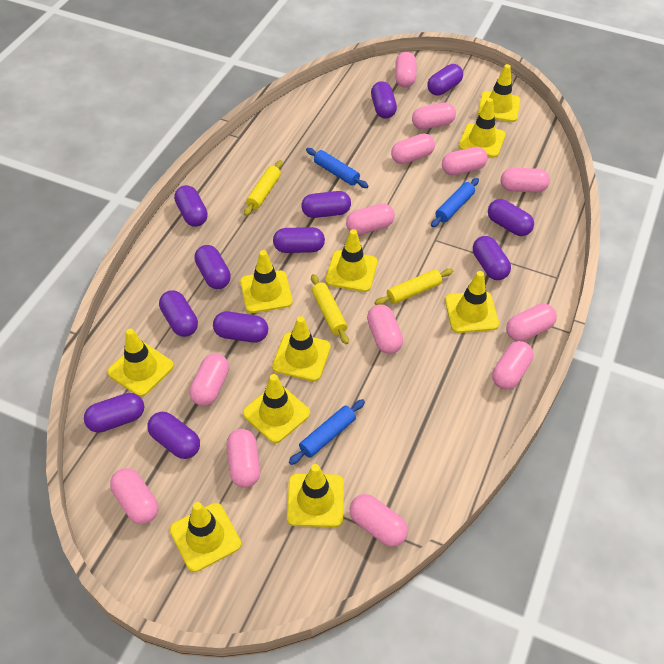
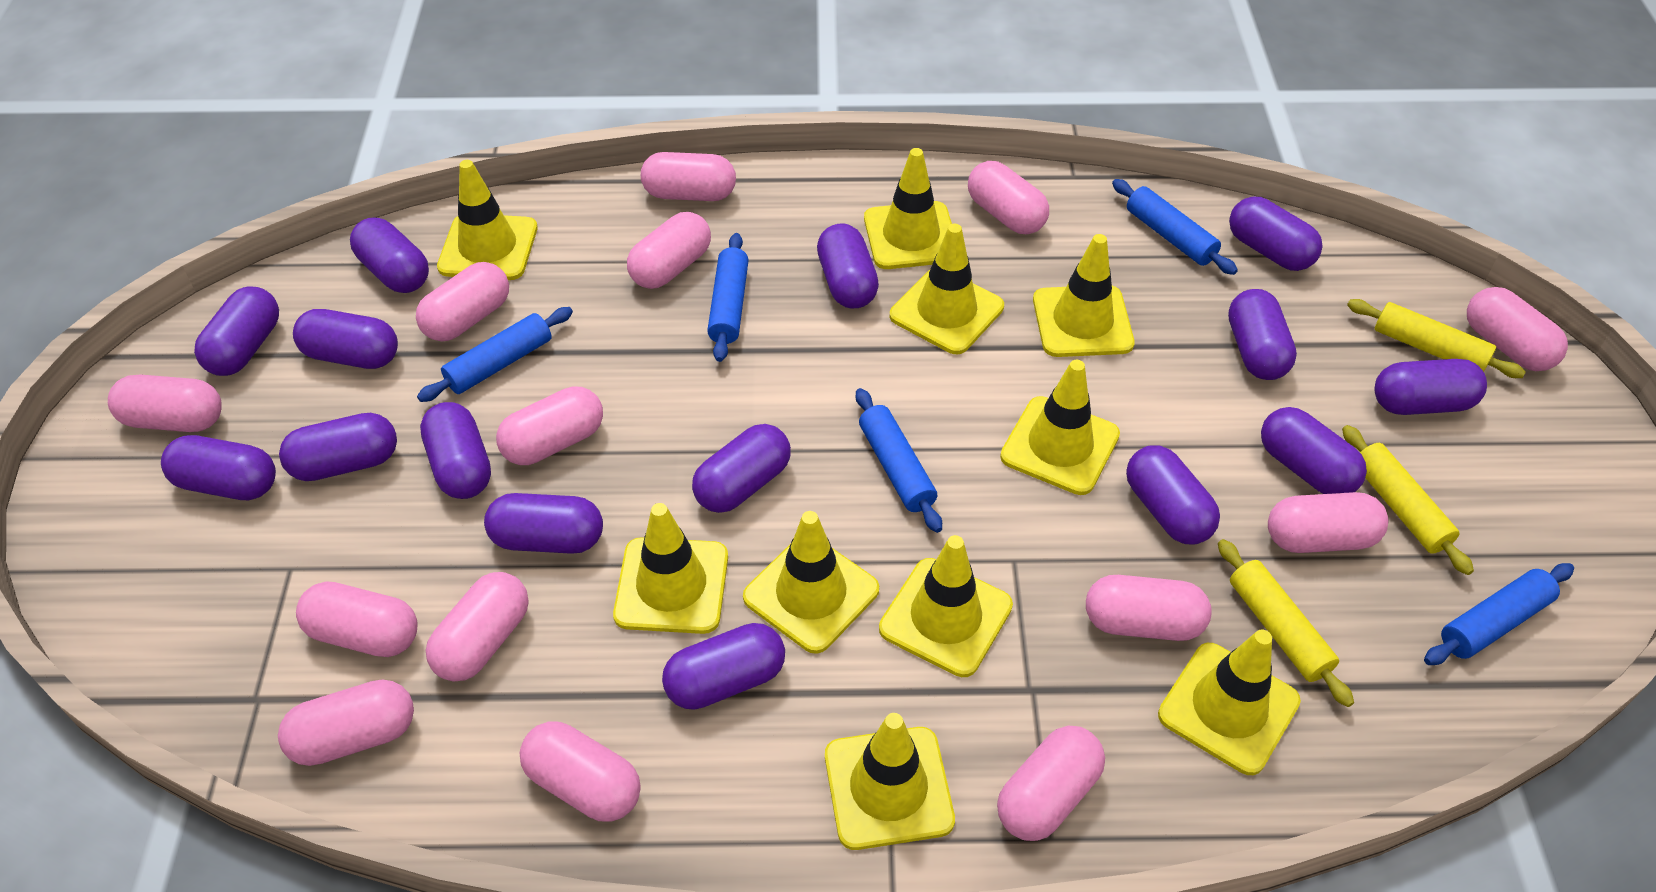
blue rolling pin: [289,399,365,465] [306,148,369,188] [431,178,479,227] = 3 -> [417,307,573,402] [707,233,749,362] [856,388,942,533] [1112,179,1238,275] [1424,563,1574,665] = 5
pink capsule: [110,468,158,524] [189,353,229,406] [227,429,260,488] [346,203,395,235] [350,494,408,547] [367,304,403,354] [391,133,435,164] [395,52,416,87] [412,103,456,130] [442,147,487,175] [492,341,533,389] [501,168,550,192] [506,304,557,341] = 13 -> [108,374,222,432] [278,680,414,766] [296,581,417,657] [416,262,509,341] [426,572,529,682] [496,387,603,465] [520,721,641,822] [627,212,711,289] [641,152,736,201] [968,161,1049,234] [997,726,1105,841] [1086,575,1212,641] [1268,492,1388,553] [1467,287,1568,371] = 14
purple capsule: [84,393,144,433] [147,412,200,459] [159,290,198,337] [174,185,208,227] [194,245,231,289] [213,311,268,343] [273,227,325,253] [301,191,351,218] [371,81,397,119] [427,64,463,96] [473,236,511,280] [488,199,534,236] = 12 -> [161,435,276,500] [194,286,279,376] [279,413,397,481] [293,309,398,369] [350,217,429,293] [420,402,491,499] [484,493,603,554] [662,623,785,710] [692,424,791,513] [817,223,879,308] [1126,445,1220,545] [1228,289,1297,380] [1229,197,1322,271] [1261,407,1367,494] [1374,359,1487,415] = 15

